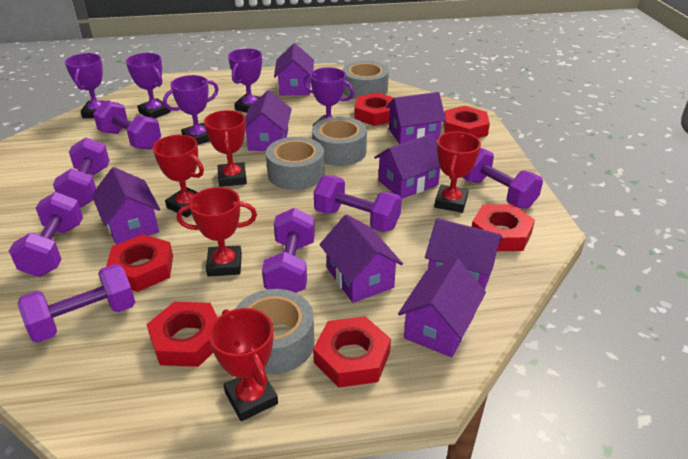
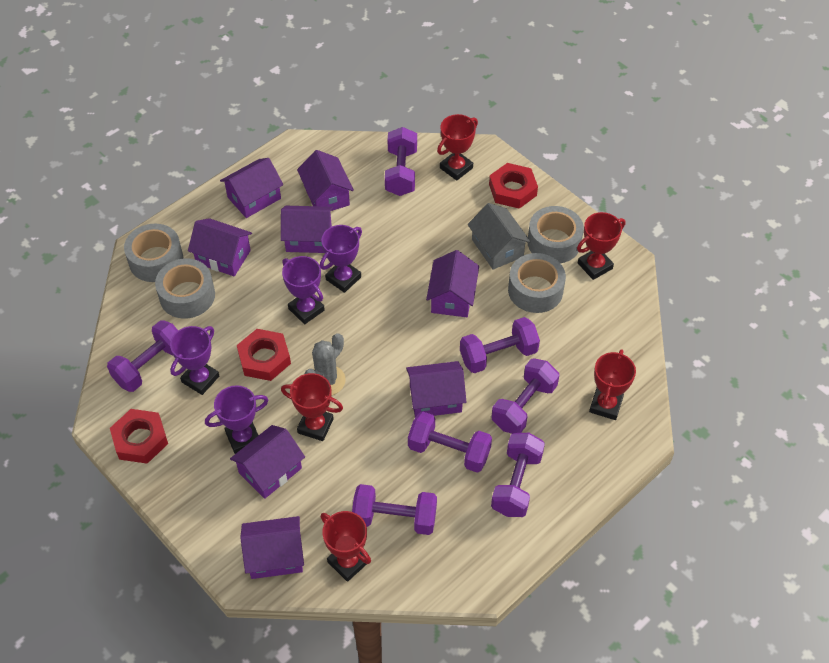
grey cactus: none = 0 -> [304,333,345,396] = 1
grey house: none = 0 -> [468,203,531,270] = 1
purple trophy: [65,53,111,118] [126,53,171,119] [163,75,219,145] [228,48,262,113] [303,67,354,126] = 5 -> [170,326,219,395] [205,385,268,454] [282,256,325,324] [320,225,362,293] = 4
red nut: [106,234,173,292] [146,302,218,367] [313,316,391,388] [355,92,394,126] [443,106,490,138] [472,204,535,251] = 6 -> [110,409,168,464] [237,329,291,381] [489,163,538,209] = 3

